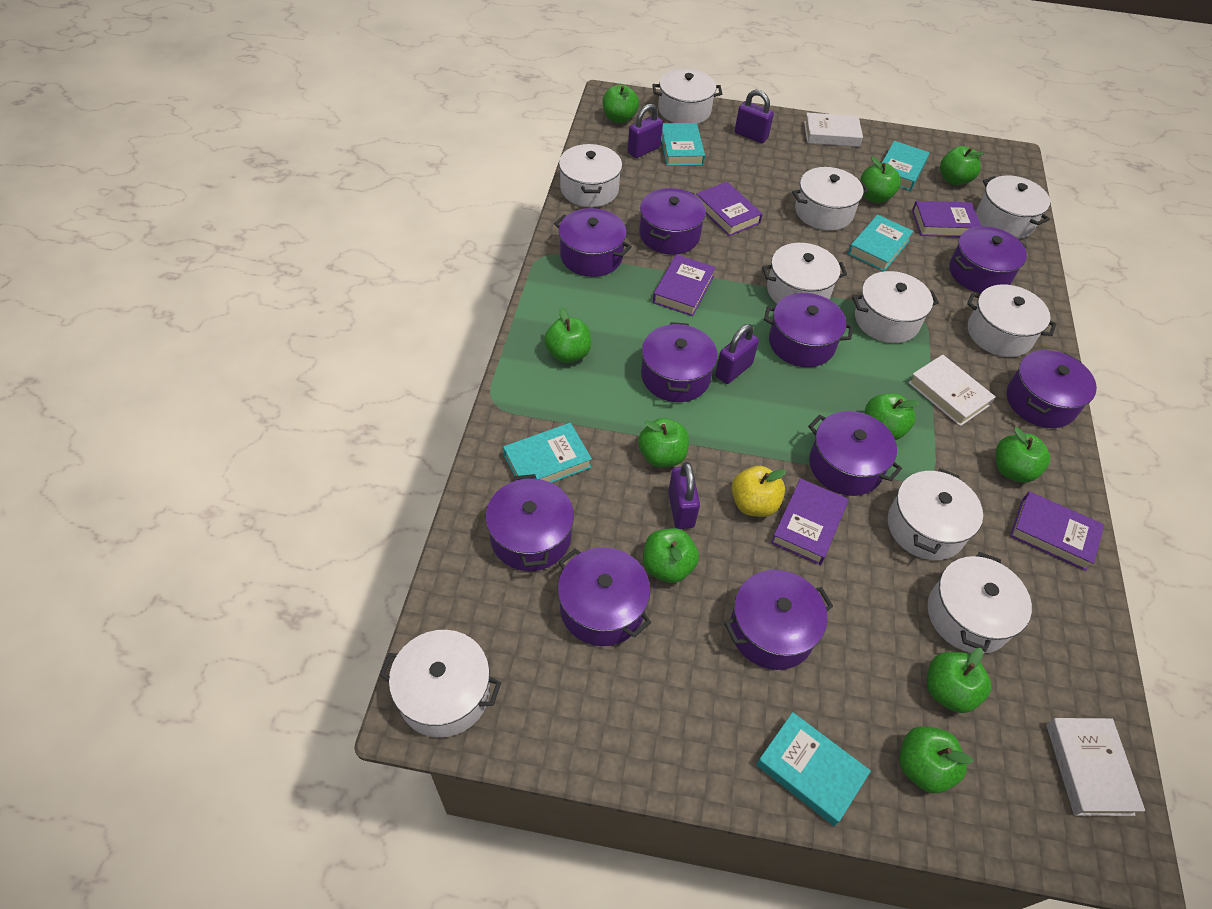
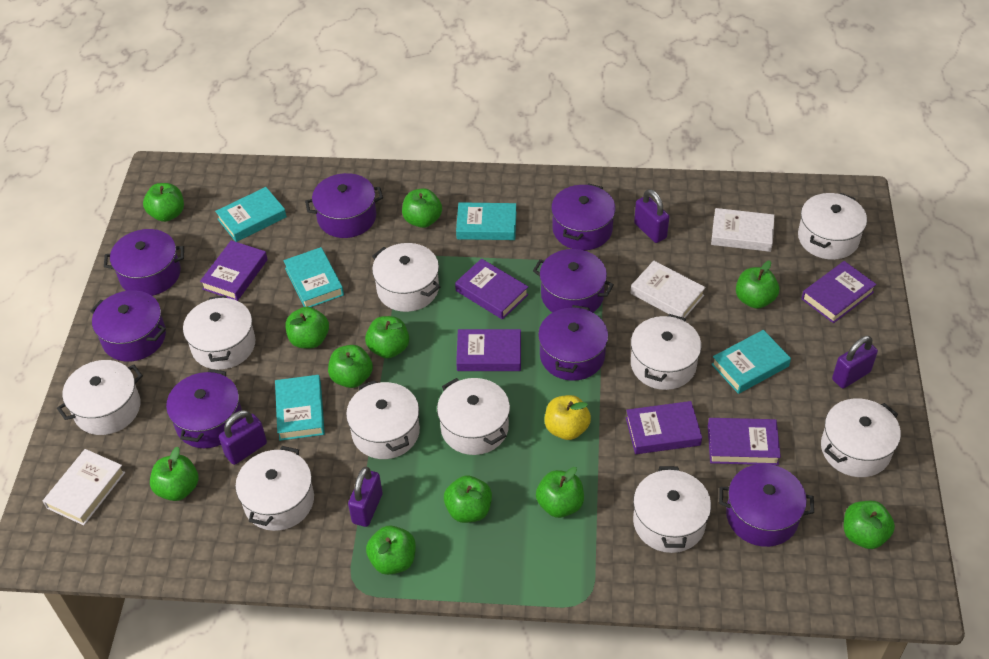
green apple: [544,307,591,363] [602,85,639,123] [638,418,689,468] [643,528,699,583] [860,157,901,203] [865,393,920,440] [899,726,973,793] [927,648,991,713] [940,146,984,185] [996,427,1050,483] = 10 -> [143,183,184,222] [150,447,198,501] [285,307,329,348] [328,345,373,388] [365,316,409,358] [366,526,416,575] [402,188,442,228] [444,475,492,523] [536,467,584,518] [736,260,779,309] [844,501,895,549] = 11
purple book: [653,254,716,316] [696,182,763,236] [771,478,849,565] [912,201,981,237] [1010,491,1104,571] = 5 -> [200,240,268,301] [455,259,528,320] [456,329,521,371] [626,401,702,454] [708,418,781,465] [802,261,877,323] = 6
purple pot: [486,474,574,571] [554,208,632,277] [558,547,651,646] [639,188,706,254] [641,322,718,402] [724,570,833,670] [764,293,853,367] [808,411,902,496] [950,226,1027,293] [1007,350,1097,428] = 10 -> [90,290,166,362] [104,229,184,296] [166,369,243,448] [305,173,383,238] [533,249,614,312] [538,305,608,381] [551,183,616,250] [719,464,814,547] = 8

